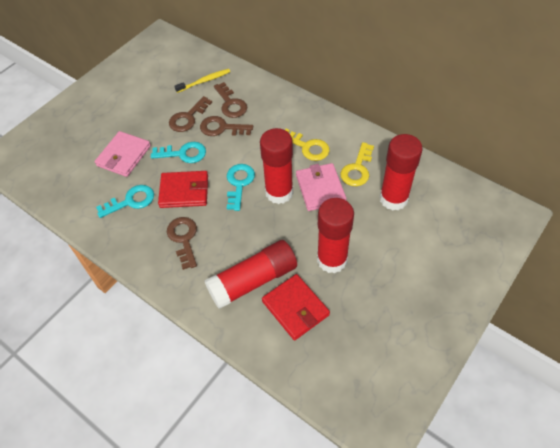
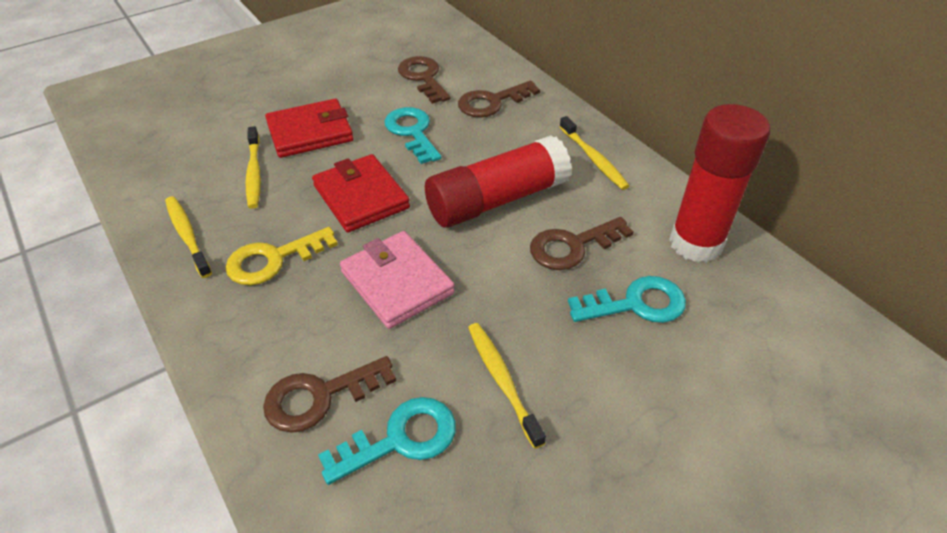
pink wallet: [95,131,151,177] [296,163,347,211] = 2 -> [340,231,455,329] = 1
red glue stick: [204,240,297,309] [260,128,293,204] [317,198,354,273] [380,134,423,210] = 4 -> [425,135,572,228] [669,104,770,263] = 2
yellow key: [285,129,330,161] [340,142,374,186] = 2 -> [225,227,338,285] = 1
yellow toothbrush: [174,69,230,93] = 1 -> [165,196,212,278] [245,126,261,209] [468,323,546,449] [559,116,629,190] = 4

